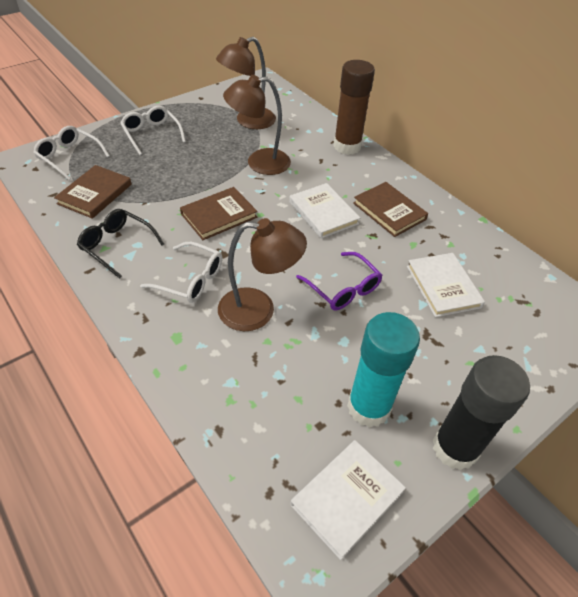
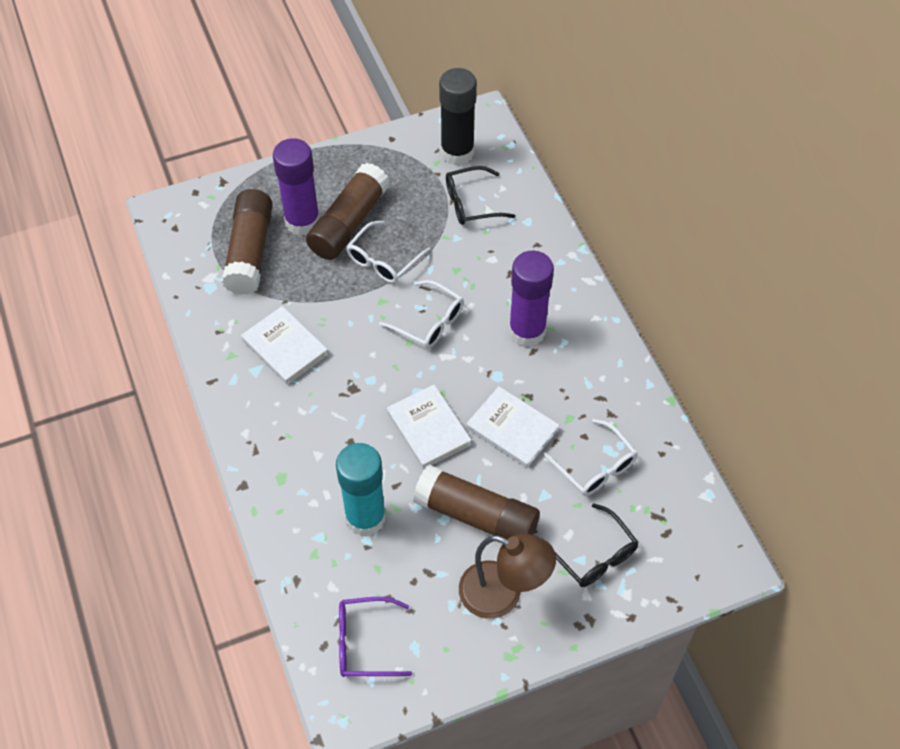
black glasses: [77,209,164,279] = 1 -> [446,166,515,225] [542,503,639,587] = 2
brown book: [54,165,132,219] [180,187,257,240] [353,182,428,237] = 3 -> none = 0
brown glue stick: [333,60,375,155] = 1 -> [222,189,273,295] [306,163,390,260] [413,465,540,539] = 3
brown lamp: [216,37,276,129] [218,218,307,331] [223,75,291,175] = 3 -> [459,534,556,619] = 1
purple glue stick: none = 0 -> [273,138,320,236] [509,251,554,347] = 2

